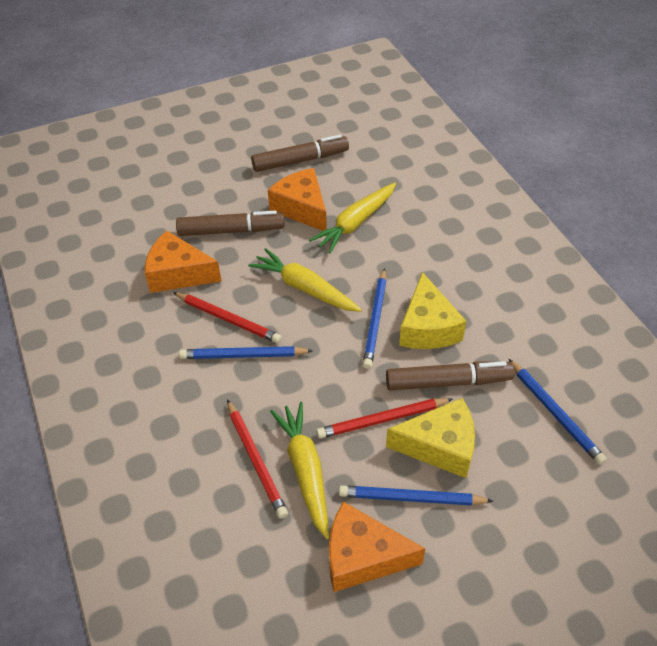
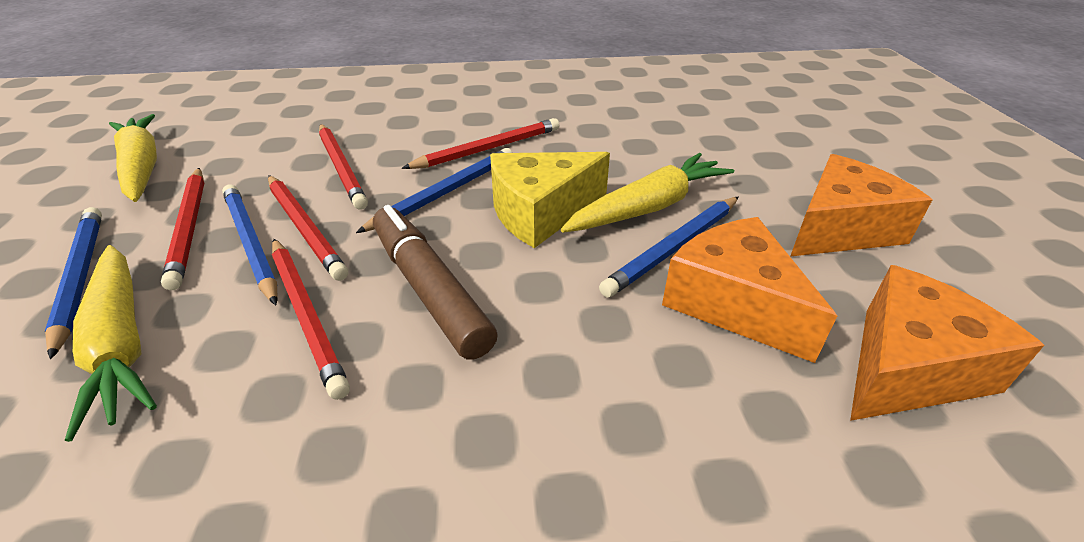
brown marker: [176,211,285,236] [251,135,349,172] [386,361,514,390] = 3 -> [373,205,498,360] = 1
red pencil: [173,292,282,343] [227,399,288,519] [316,398,453,439] = 3 -> [161,168,204,290] [268,175,348,281] [272,239,350,400] [319,124,368,210] [402,118,560,169] = 5
yellow cheese: [386,398,475,478] [399,272,466,349] = 2 -> [490,152,610,248] = 1

